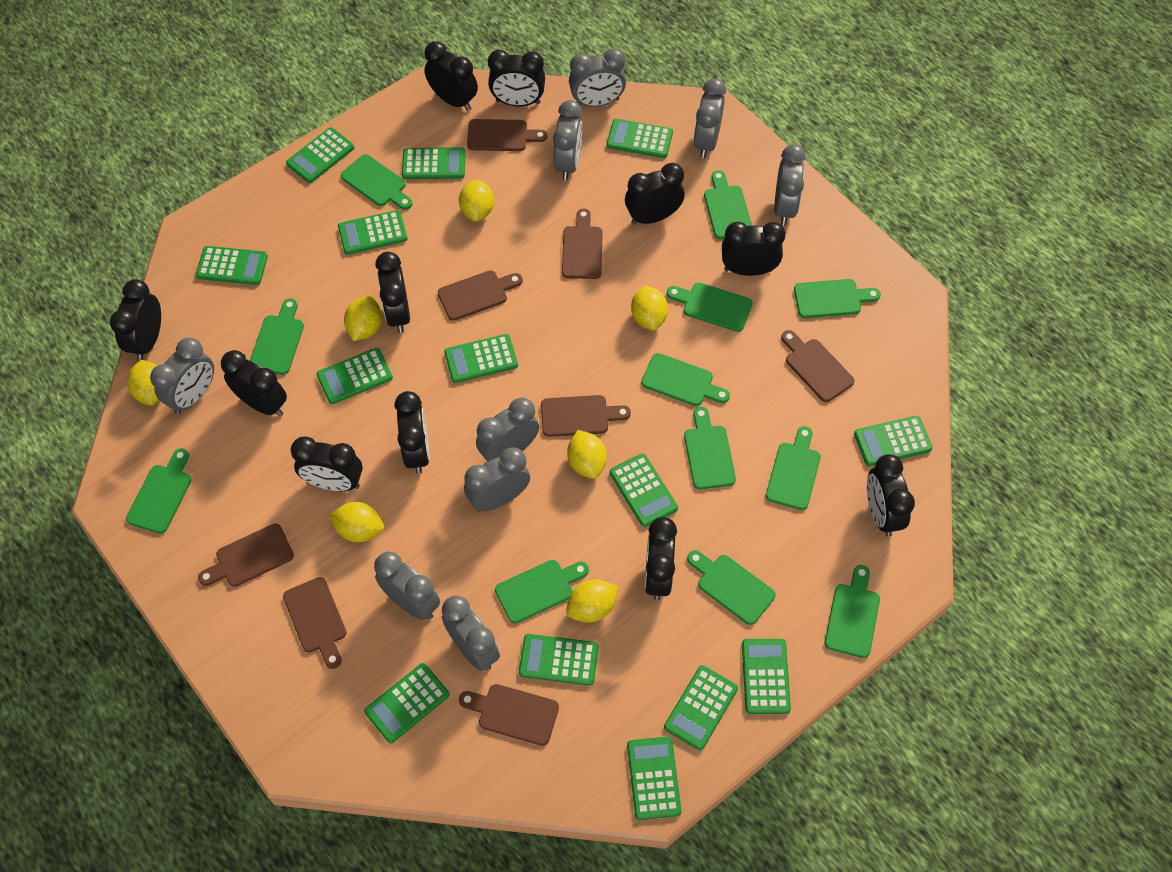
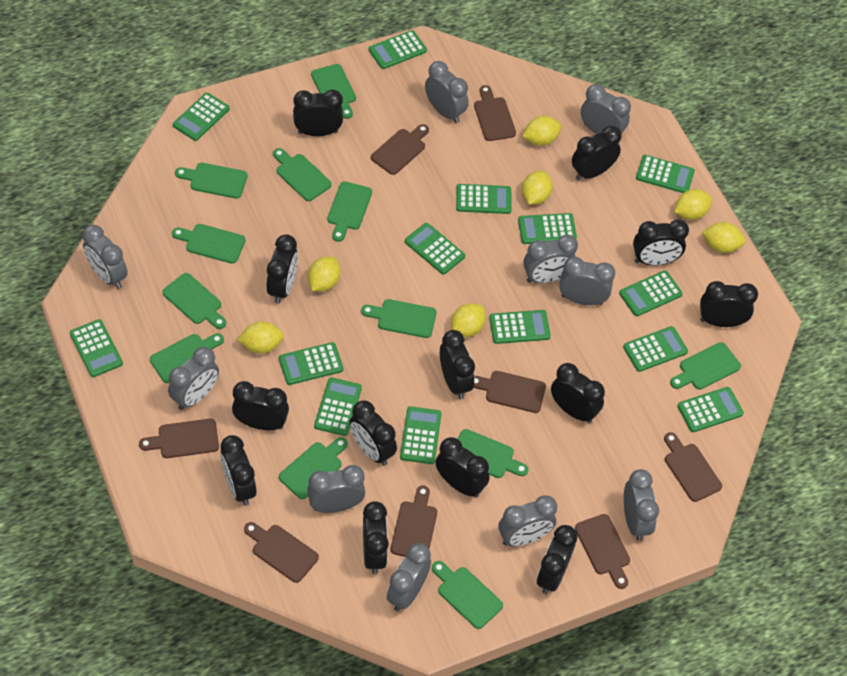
black clock: [110,279,161,361] [221,350,287,417] [291,436,363,491] [375,252,410,333] [394,391,430,474] [424,41,478,111] [488,50,545,106] [625,163,685,225] [645,517,677,600] [722,222,786,276] [867,454,915,537] = 11 -> [220,435,256,506] [232,381,289,430] [267,234,298,304] [293,90,343,136] [349,400,397,466] [363,501,389,574] [435,437,489,498] [440,330,475,399] [537,525,577,594] [551,363,605,423] [572,125,622,181] [633,219,689,266] [700,281,758,327] = 13
grey clock: [150,338,214,414] [374,552,440,620] [442,595,500,671] [464,447,530,511] [476,397,539,462] [553,100,583,181] [569,48,626,107] [693,79,726,158] [774,144,806,225] = 9 -> [82,225,128,289] [168,347,219,410] [307,465,365,513] [387,543,431,611] [425,61,469,123] [499,495,557,546] [523,235,578,283] [559,257,615,305] [581,84,631,134] [624,469,659,541] = 10

